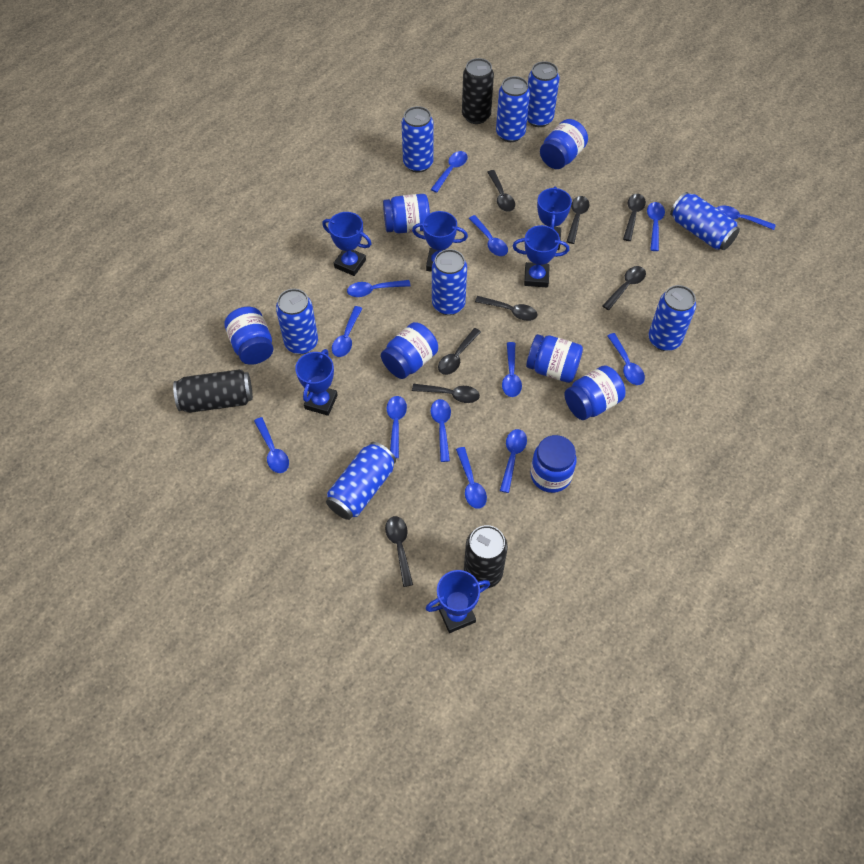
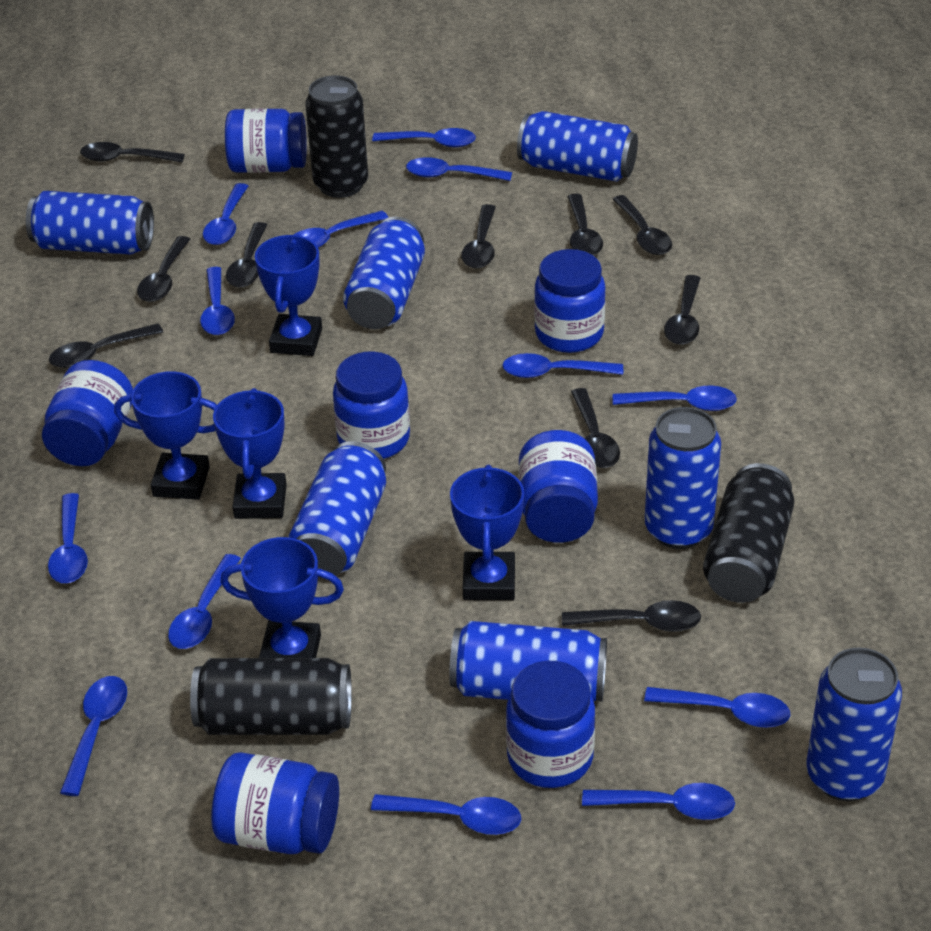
black spoon: [385,516,413,587] [412,384,480,403] [438,328,481,375] [475,296,538,321] [487,170,515,212] [566,196,589,244] [602,266,646,310] [623,194,646,241] = 8 -> [49,323,163,368] [80,142,185,162] [137,236,190,302] [226,222,267,288] [461,204,496,268] [562,600,701,632] [567,194,603,256] [571,388,620,468] [612,195,672,255] [664,275,700,345] = 10
blue can: [276,289,318,354] [326,442,396,520] [402,106,434,173] [432,249,467,315] [496,76,530,142] [527,61,560,127] [648,285,696,351] [670,192,740,250] = 8 -> [26,191,154,255] [289,441,386,578] [343,217,425,329] [449,621,607,702] [517,111,638,182] [645,407,721,549] [806,648,902,801] = 7
blue trophy: [295,349,338,416] [322,212,371,276] [412,211,468,272] [426,570,490,633] [513,225,569,287] [537,186,572,250] = 6 -> [114,371,217,500] [213,388,287,519] [220,537,344,658] [255,234,322,356] [450,465,524,600] = 5

